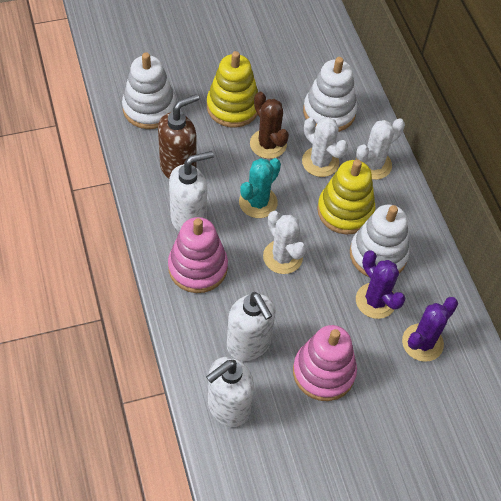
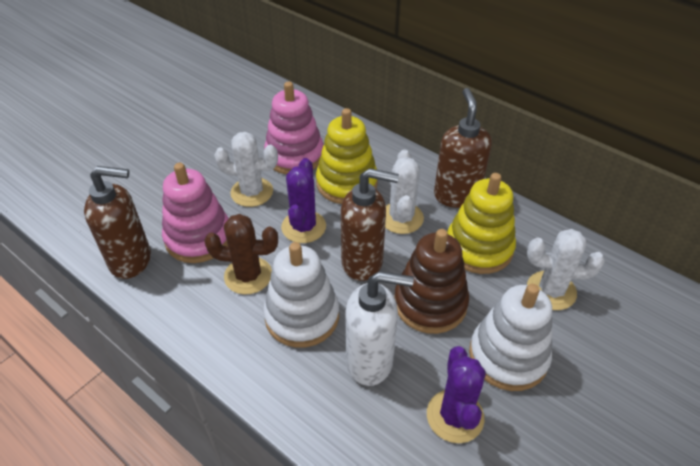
brown soap dispenser: [158,94,199,179] = 1 -> [84,166,151,279] [341,168,399,281] [434,88,492,208] = 3
brown stacking toy: none = 0 -> [394,229,469,334] = 1
turquoise cactus: [239,158,281,218] = 1 -> none = 0
white soap dispenser: [169,151,214,232] [206,357,254,427] [227,292,276,361] = 3 -> [345,271,414,386] = 1
white stacking toy: [122,52,176,129] [303,57,357,132] [350,205,410,277] = 3 -> [263,242,339,348] [469,284,552,391] = 2

